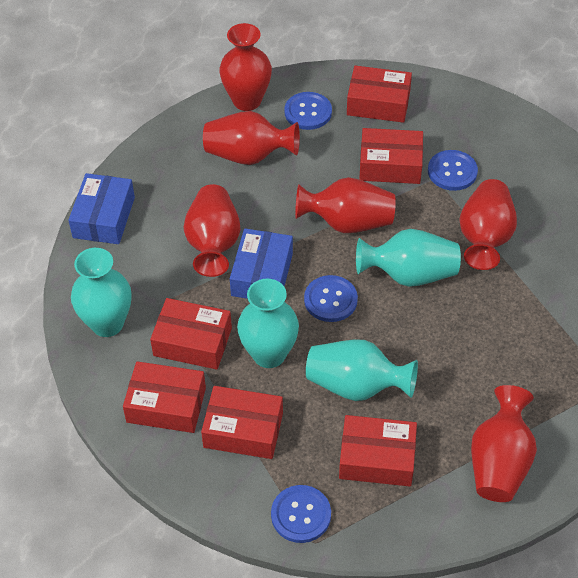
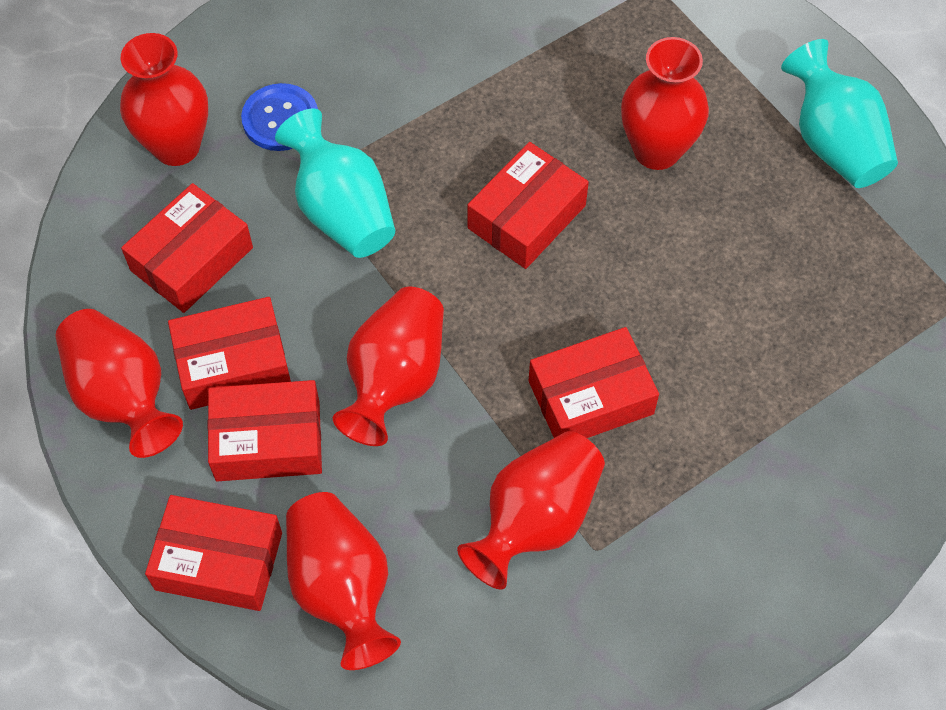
blue box: [68,173,135,244] [230,228,293,299] = 2 -> none = 0
blue button: [271,485,331,543] [284,92,332,130] [304,275,358,322] [428,150,478,191] = 4 -> [241,83,318,151] = 1
turquoise vase: [71,248,131,337] [237,279,299,368] [306,339,418,401] [356,229,461,287] = 4 -> [275,109,395,258] [781,39,898,188] = 2

